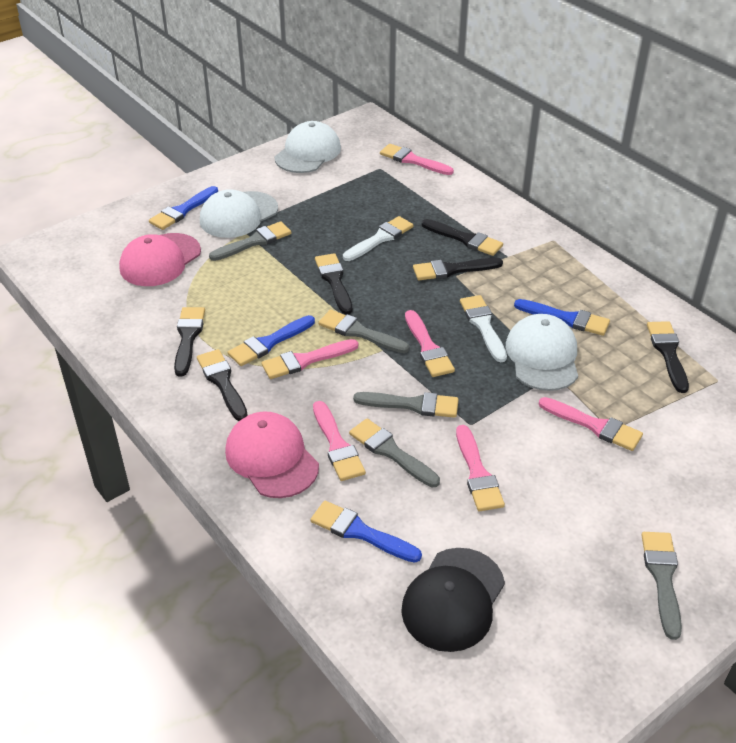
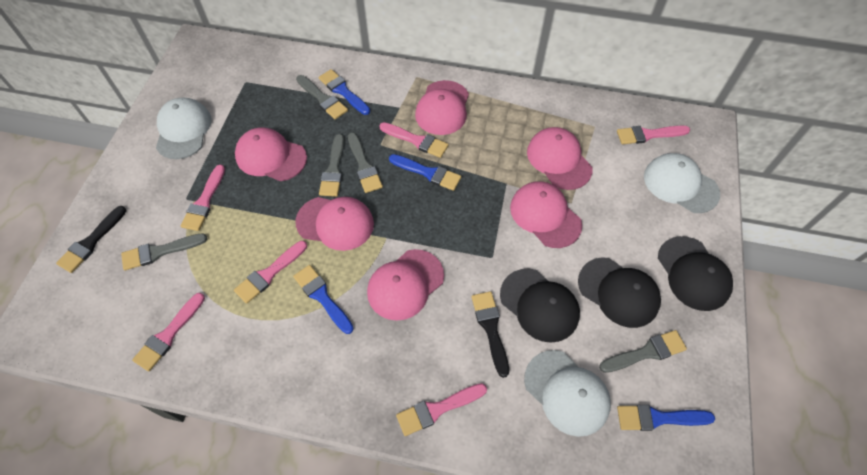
black brush: [174,307,205,376] [197,349,248,421] [315,253,352,314] [413,258,503,280] [422,219,503,256] [647,321,689,393] = 6 -> [56,206,126,273] [472,291,509,378] = 2
black cap: [401,548,505,652] = 1 -> [500,268,580,343] [578,258,661,328] [658,236,733,311] = 3
pink cap: [119,233,201,286] [225,411,319,498] = 2 -> [235,128,307,181] [295,197,374,251] [367,249,444,321] [415,80,469,135] [510,181,582,248] [527,127,592,190] = 6
white brush: [343,216,413,261] [460,295,507,362] = 2 -> none = 0

